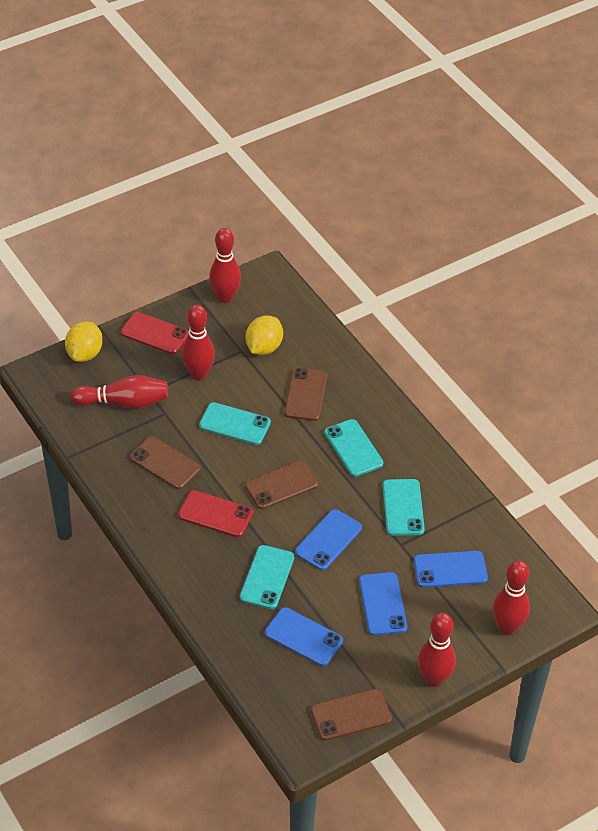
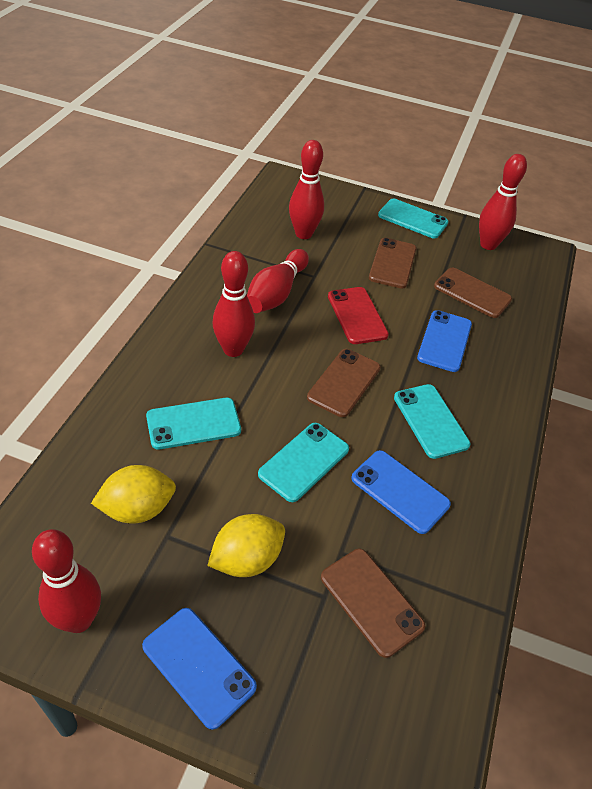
blue phone: [265,607,343,666] [295,509,362,570] [359,572,407,636] [414,551,488,588] = 4 -> [142,608,257,730] [351,450,451,534] [417,310,472,372] = 3
red phone: [121,312,189,354] [178,490,253,537] = 2 -> [328,287,389,344] = 1

